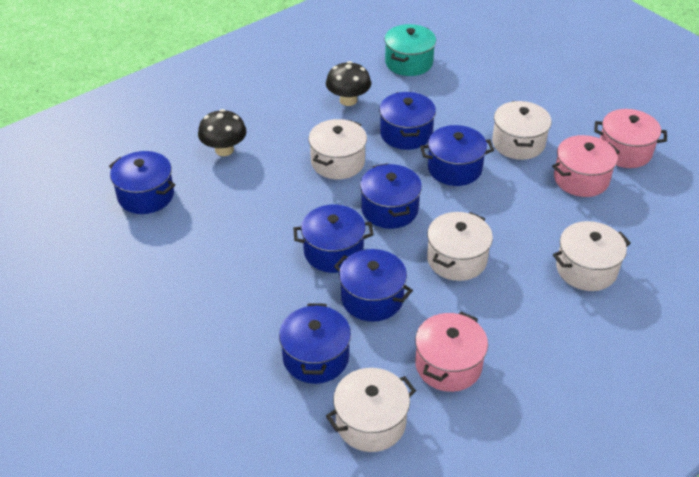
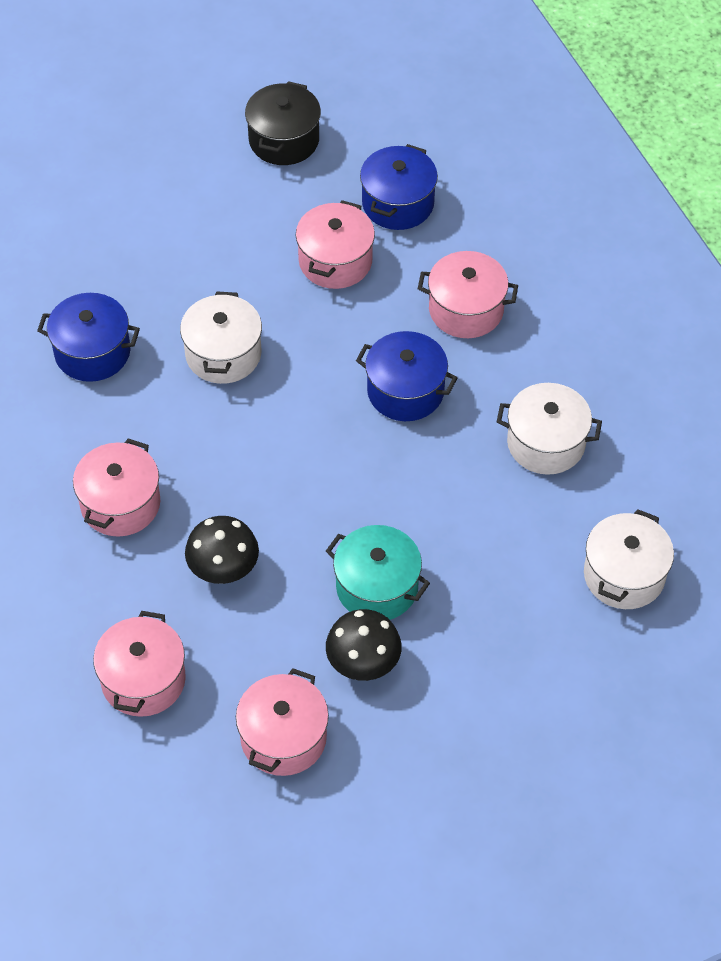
black pot: none = 0 -> [245,81,321,165] = 1
blue pot: [109,151,175,214] [279,303,351,384] [293,205,374,273] [334,249,413,322] [360,163,422,229] [379,92,436,150] [420,125,494,186] = 7 -> [37,293,140,382] [356,331,458,421] [360,144,438,230] = 3
pink pot: [415,312,488,392] [552,135,620,197] [594,109,667,168] = 3 -> [73,438,160,536] [93,611,186,717] [236,668,329,776] [296,200,375,289] [418,251,518,338] = 5
white pot: [309,119,367,179] [326,368,416,452] [427,212,493,281] [492,101,551,160] [553,221,631,291] = 5 -> [180,291,262,384] [497,383,602,475] [584,509,674,609] = 3

